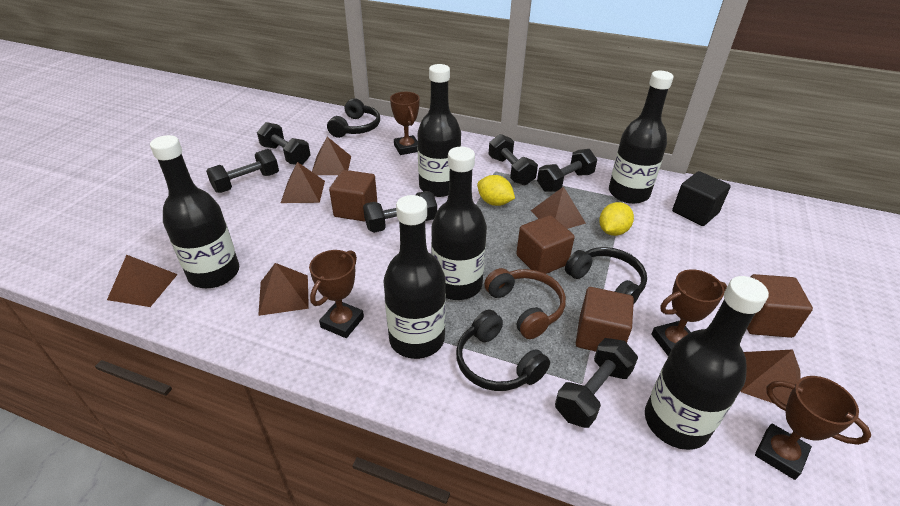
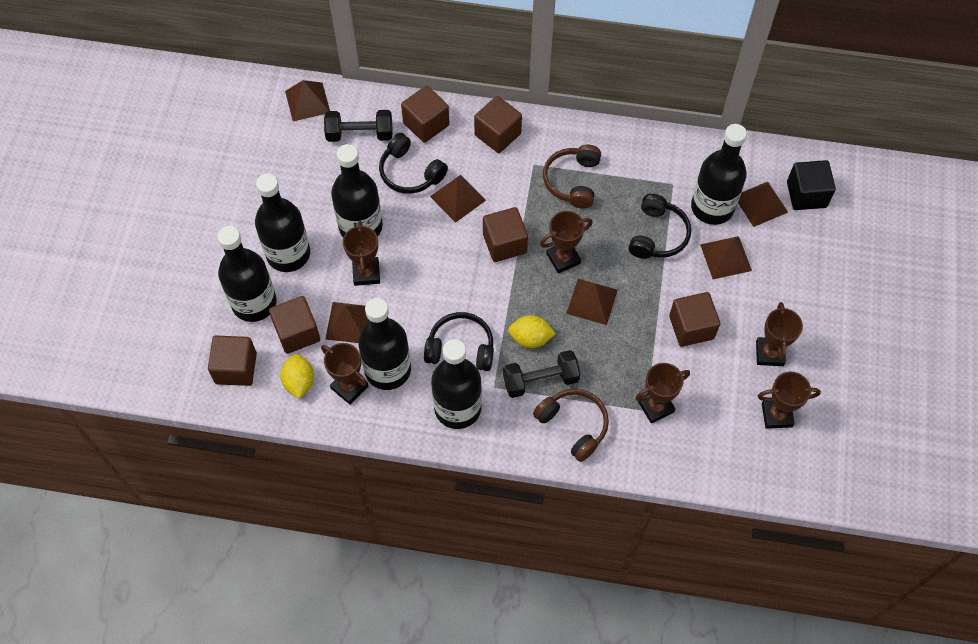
black dumbbell: [206,149,279,193] [257,122,311,165] [363,191,437,233] [489,134,538,186] [537,149,597,192] [555,338,638,428] = 6 -> [324,110,393,142] [503,350,580,398] = 2
brown cube: [329,170,377,221] [516,215,575,274] [576,287,634,352] [747,274,813,338] = 4 -> [208,335,257,386] [269,296,320,354] [401,86,449,143] [474,96,522,153] [483,207,528,262] [669,292,720,347] = 6
brown headphones: [484,268,566,339] = 1 -> [533,389,609,462] [543,144,601,209] = 2
brown trophy: [309,250,364,338] [390,92,420,155] [651,269,727,356] [755,376,871,480] = 4 -> [321,343,368,404] [343,221,380,286] [540,211,593,273] [635,363,690,423] [756,302,803,366] [758,372,821,429] = 6

